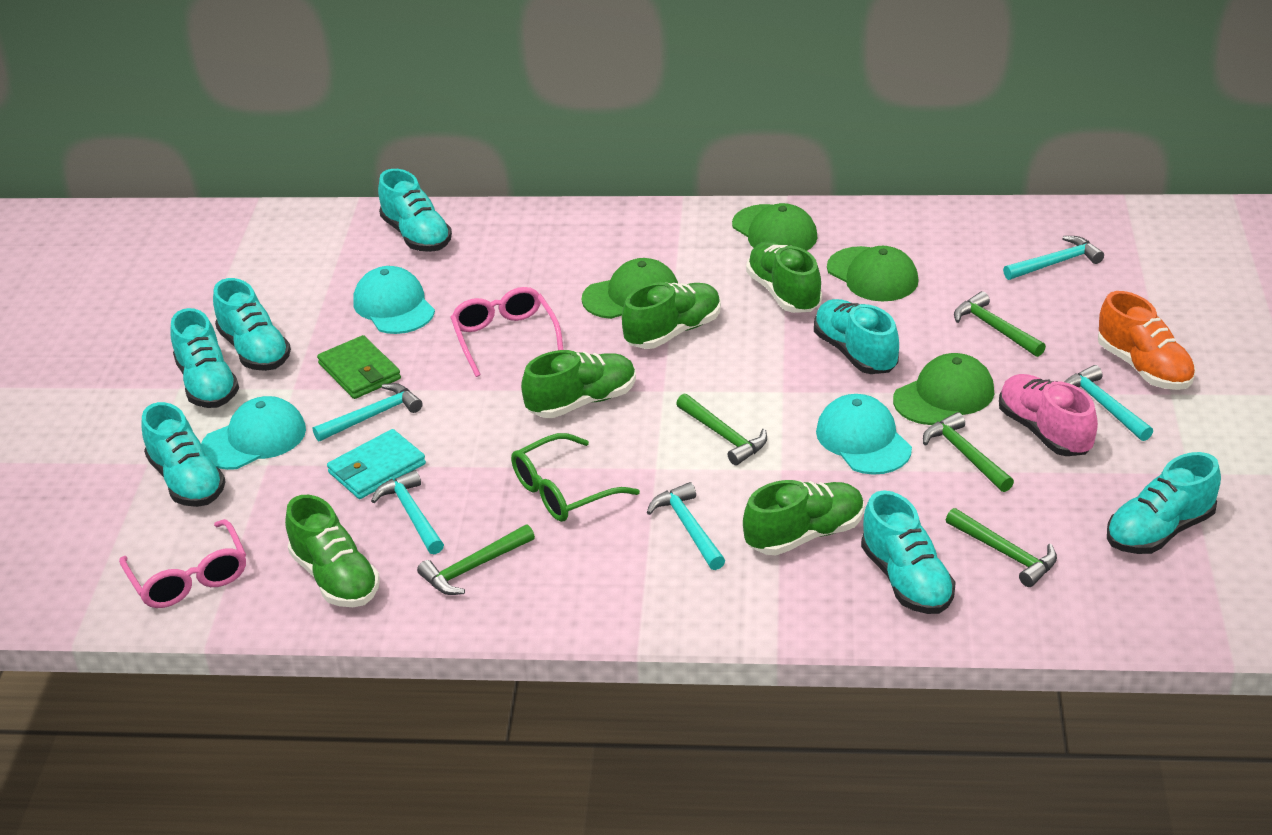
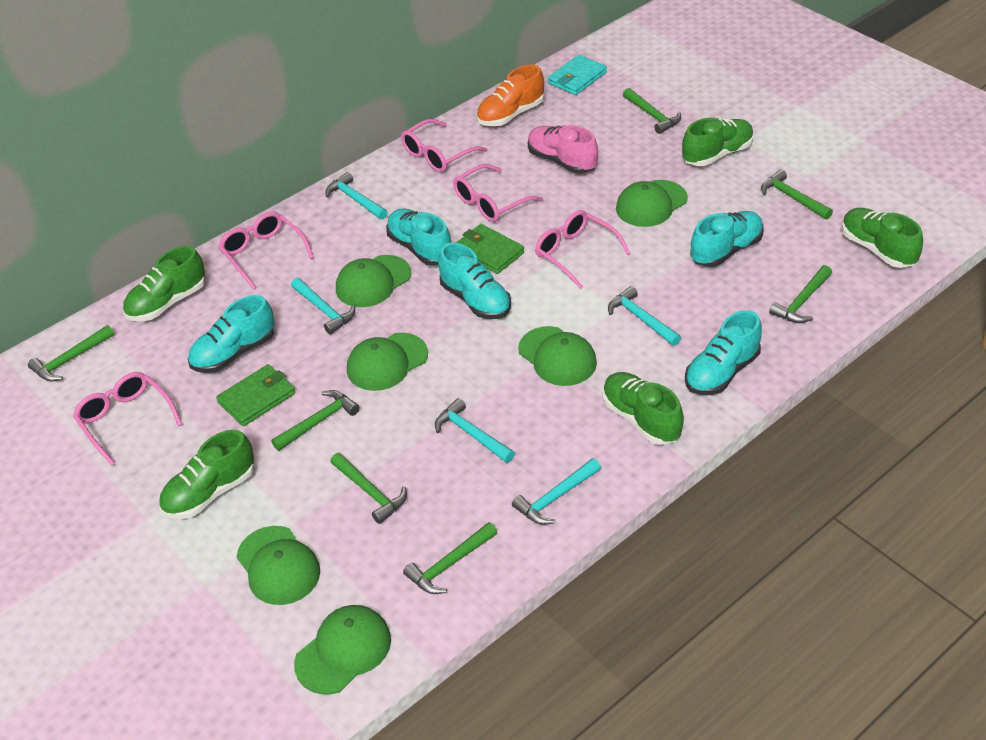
green cap: [582,258,678,319] [732,203,818,251] [827,246,919,301] [893,353,994,425] = 4 -> [236,526,320,605] [294,605,391,695] [336,255,411,307] [347,333,428,391] [518,326,597,386] [616,180,688,227] = 6
green glasses: [511,433,640,522] = 1 -> none = 0
green hammer: [417,524,535,595] [676,394,767,466] [923,412,1014,492] [946,508,1057,587] [954,291,1046,357] = 5 -> [28,325,114,382] [271,390,360,451] [330,453,407,524] [403,522,498,594] [623,88,681,134] [761,169,833,220] [769,265,832,323] = 7
green wallet: [317,335,401,399] = 1 -> [216,364,295,426] [456,224,524,274] = 2
pink glasses: [119,519,246,608] [450,287,563,377] = 2 -> [73,372,183,465] [218,212,314,289] [401,119,488,172] [453,164,543,222] [535,210,630,289] = 5
turquoise cap: [201,396,306,470] [353,266,435,334] [816,394,912,475] = 3 -> none = 0
turquoise shoe: [141,402,226,507] [170,308,239,408] [213,278,291,371] [378,169,452,252] [814,299,899,374] [861,490,956,614] [1107,452,1221,554] = 7 -> [188,295,274,373] [386,209,451,266] [438,243,511,319] [685,310,762,395] [690,211,764,267] = 5

